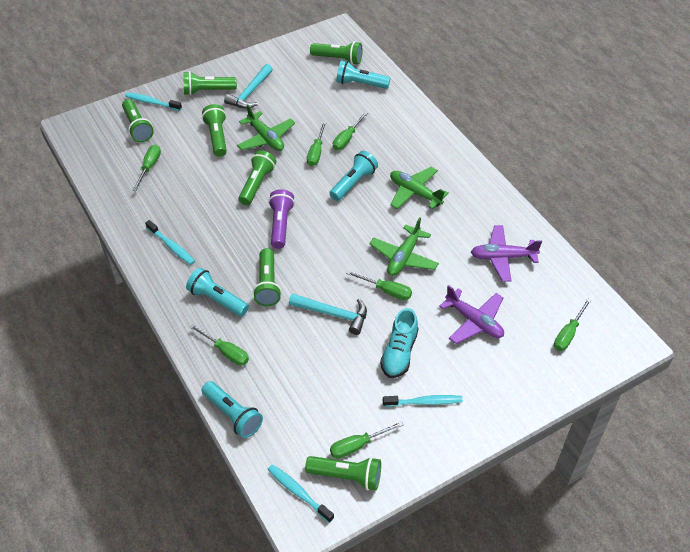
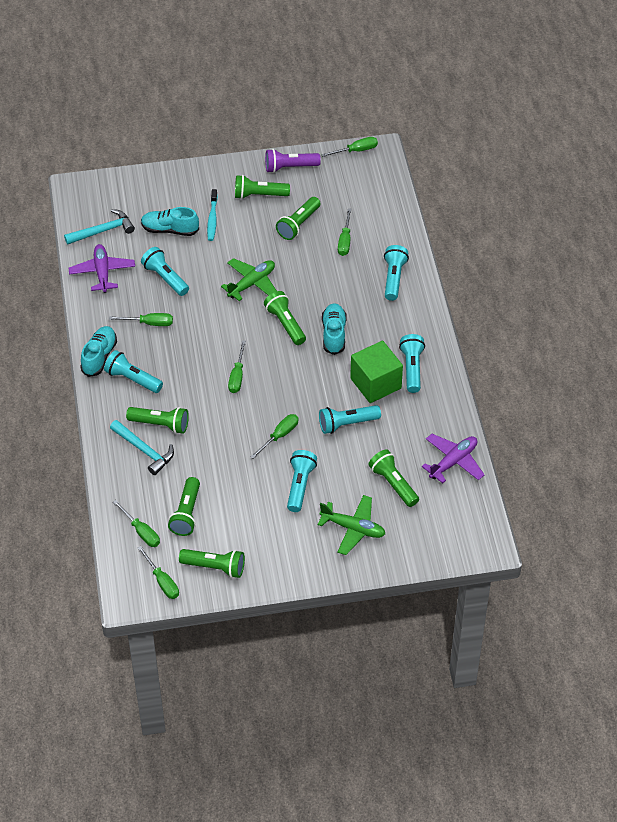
green cube: none = 0 -> [350,341,403,403] = 1
green plane: [237,104,295,151] [369,217,439,276] [390,167,449,209] = 3 -> [221,258,277,301] [317,495,385,555] = 2
turquoise flashlight: [186,268,249,317] [201,381,263,438] [329,151,378,201] [336,60,390,89] = 4 -> [104,350,163,393] [141,247,189,296] [287,450,317,512] [319,405,381,434] [384,245,409,301] [399,334,425,393] = 6
turquoise shoe: [380,308,418,378] = 1 -> [80,326,117,377] [141,207,199,236] [322,303,347,355] = 3
turquoise toothbrush: [125,93,182,111] [145,220,195,265] [267,464,334,523] [383,395,463,407] = 4 -> [207,189,218,241] = 1

